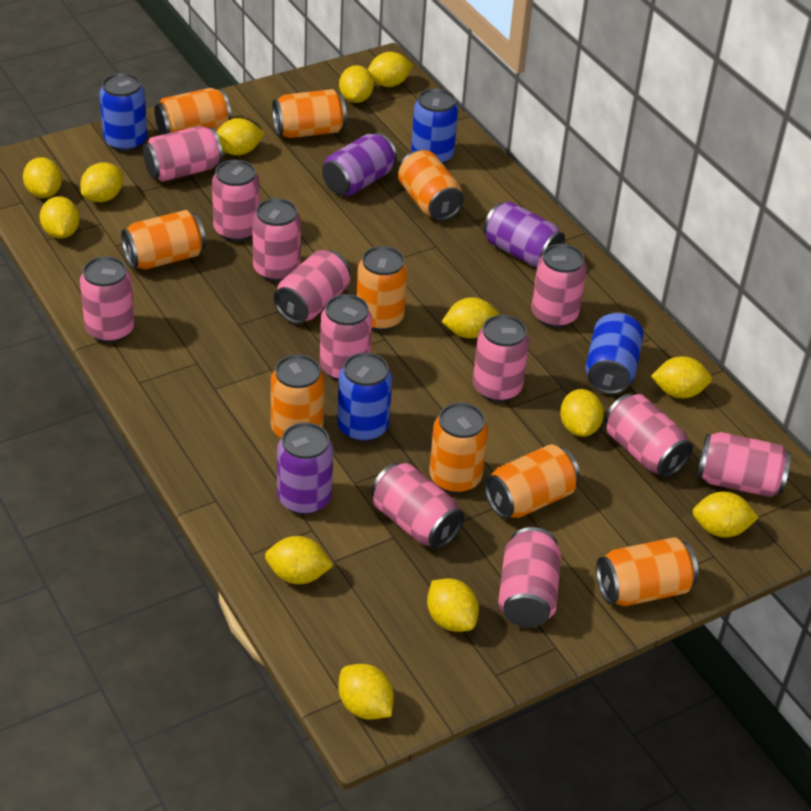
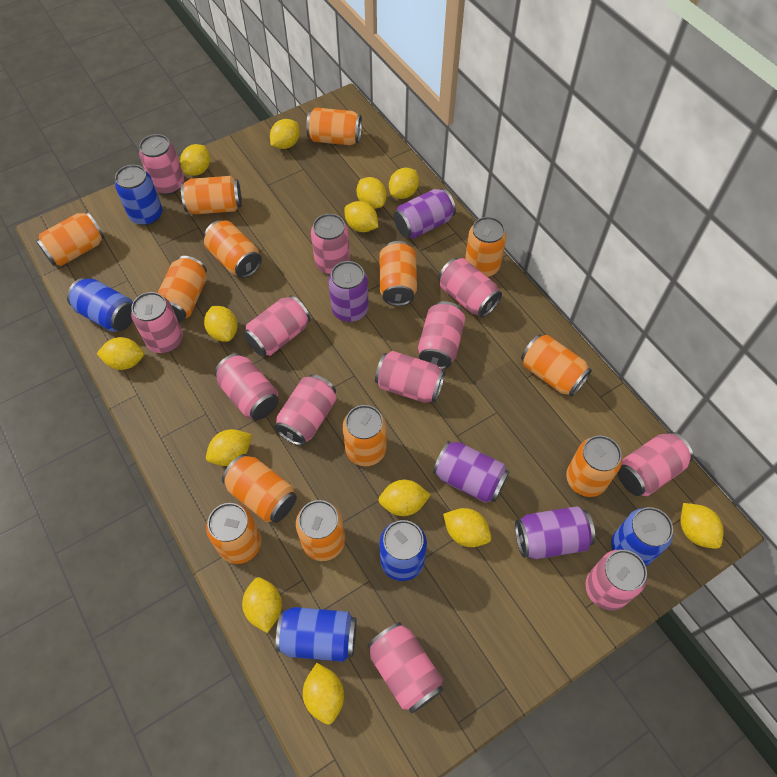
blue can: [99,73,147,152] [337,353,392,442] [411,88,458,164] [585,312,643,394] = 4 -> [67,278,133,332] [115,165,162,226] [276,607,357,662] [379,520,427,581] [611,507,673,566] = 5
orange can: [121,210,206,270] [154,88,232,135] [271,354,325,438] [272,89,347,138] [357,246,408,331] [398,150,464,221] [429,403,488,494] [484,444,580,519] [596,537,698,606] = 9 -> [36,212,105,266] [158,256,207,321] [181,176,242,214] [204,220,262,278] [206,503,261,564] [222,454,297,523] [296,500,345,561] [306,107,362,145] [343,405,387,466] [380,241,417,306] [465,217,507,277] [521,335,592,397] [566,436,622,497] = 13
purple can: [277,422,333,515] [322,133,397,196] [484,201,565,267] = 3 -> [328,261,369,322] [394,188,456,239] [433,441,509,503] [515,506,595,560] = 4

